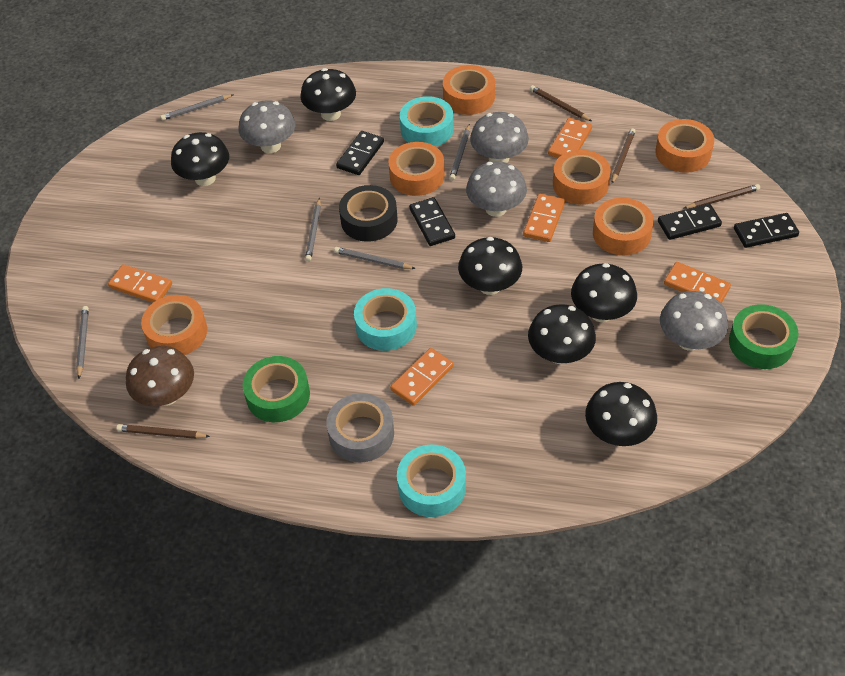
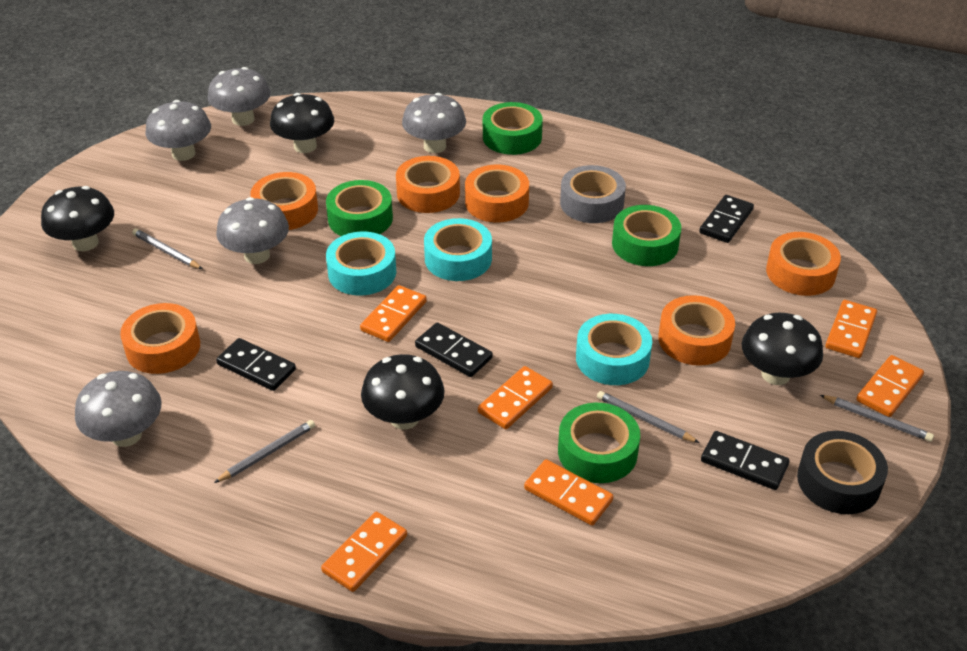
black mushroom: [171,132,229,186] [300,68,356,121] [458,237,522,295] [528,304,596,364] [571,263,637,322] [585,382,657,446] = 6 -> [41,186,114,251] [270,93,334,153] [361,354,445,430] [742,313,823,385] = 4
brown mushroom: [126,346,194,406] = 1 -> none = 0
brown pencil: [116,424,210,439] [530,85,592,121] [612,128,636,184] [684,184,760,209] = 4 -> none = 0
green tape: [242,356,310,422] [729,304,798,369] = 2 -> [326,180,393,236] [483,102,543,155] [558,403,640,483] [612,205,681,266] = 4
grey mushroom: [239,100,295,153] [466,161,527,217] [470,112,529,163] [660,291,728,351] = 4 -> [75,371,161,447] [145,100,211,161] [208,67,271,126] [216,197,289,264] [402,93,466,153] = 5
grey pencil: [76,306,89,379] [160,95,233,121] [305,198,321,262] [334,247,416,269] [449,124,470,181] = 5 -> [132,229,202,269] [214,420,315,483] [597,391,700,443] [820,395,934,442] = 4
orange domino: [108,264,172,302] [390,348,454,406] [523,194,565,242] [548,118,592,158] [664,262,731,303] = 5 -> [321,512,407,592] [360,285,427,342] [478,366,553,429] [524,459,614,526] [825,300,877,358] [856,355,924,417] = 6

